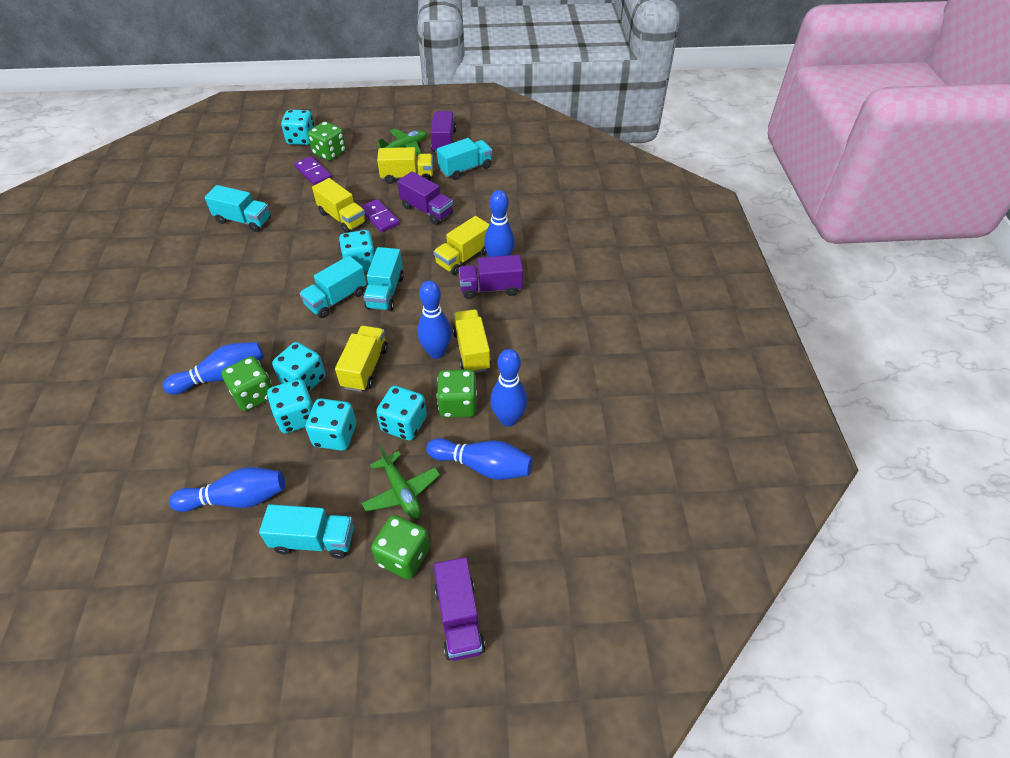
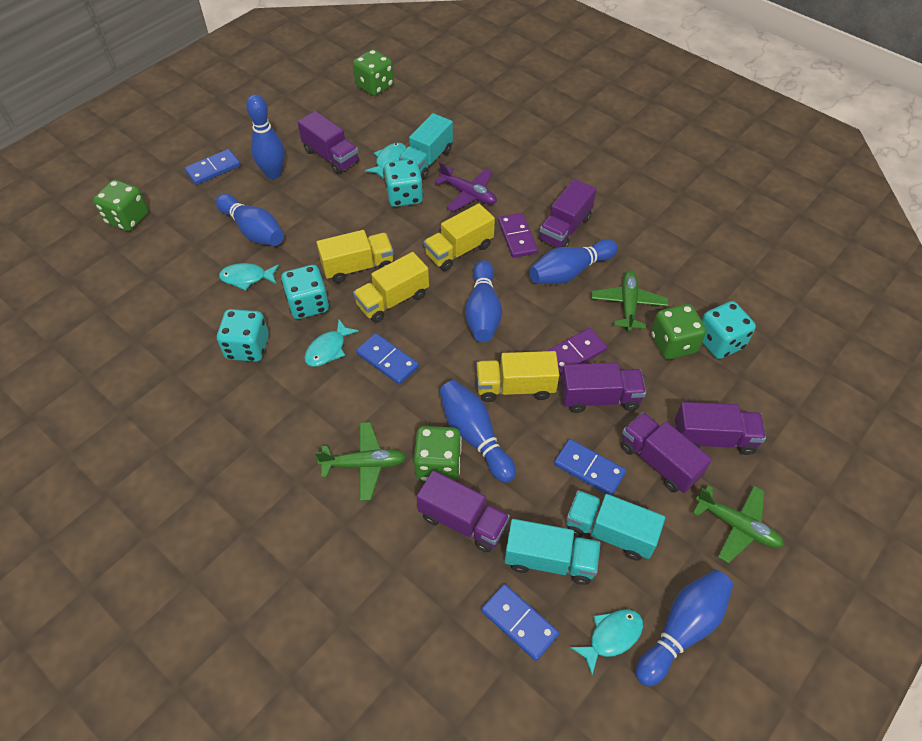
blue domino: none = 0 -> [185,149,241,185] [356,333,419,385] [481,584,559,661] [554,439,626,495] = 4
green plane: [362,446,440,519] [377,129,427,156] = 2 -> [315,422,406,501] [591,270,668,331] [693,485,784,563] = 3
purple plane: none = 0 -> [434,162,497,212] = 1
purple truck: [397,171,453,225] [431,111,456,153] [434,557,486,661] [459,255,523,299] = 4 -> [297,111,359,174] [416,470,510,553] [538,179,596,248] [561,362,646,413] [621,412,712,493] [675,402,766,455] = 6
turquoise dice: [267,379,313,434] [272,342,326,392] [281,110,315,145] [305,398,356,451] [339,230,375,271] [376,386,427,440] = 6 -> [217,309,269,362] [281,265,329,319] [384,159,423,207] [701,301,756,359] = 4
turquoise fish: none = 0 -> [219,263,279,291] [304,320,359,367] [365,143,406,179] [570,609,643,675] = 4
turquoise truck: [205,185,271,232] [259,504,354,559] [299,256,367,318] [363,247,404,311] [437,138,492,180] = 5 -> [399,113,453,180] [505,519,601,585] [566,490,665,561] = 3
yellow truck: [312,178,367,233] [335,326,388,392] [377,147,433,184] [433,216,489,275] [452,309,491,373] = 5 -> [317,230,394,283] [353,252,429,323] [424,203,495,271] [476,351,559,402] = 4

